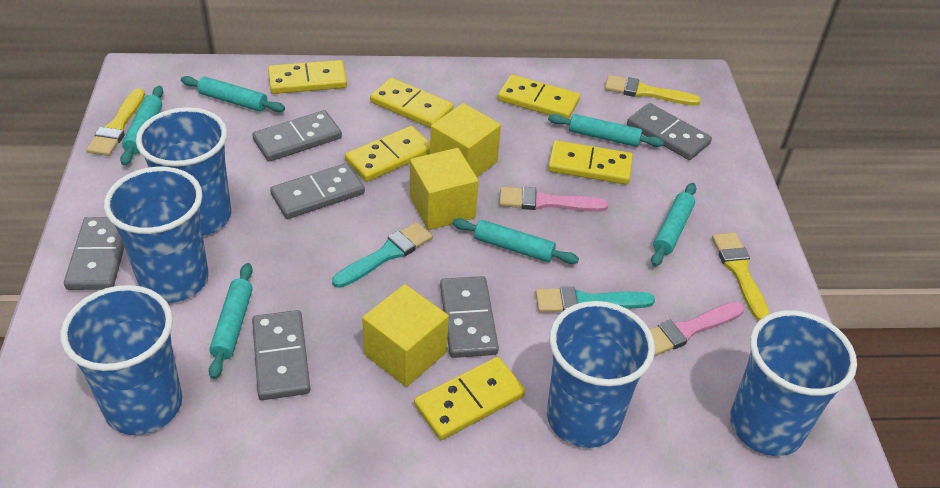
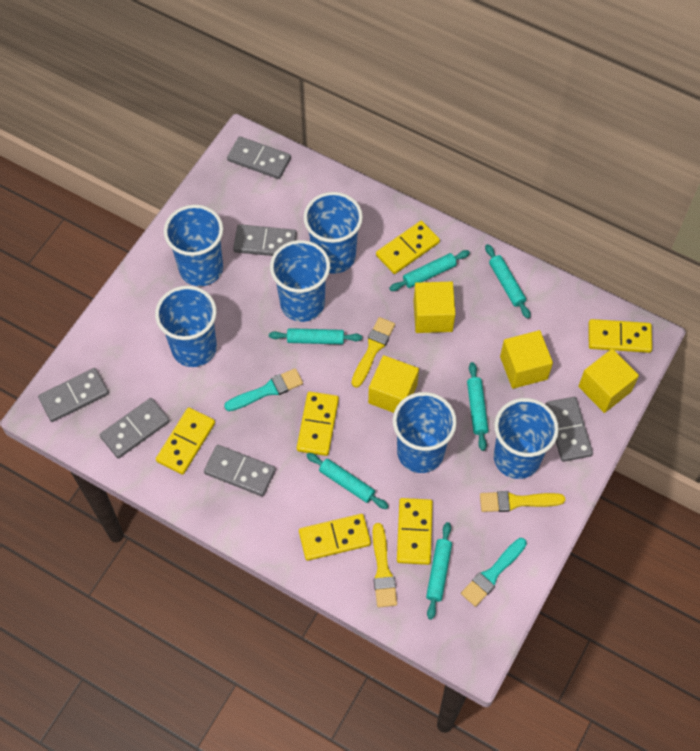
blue cup: [60,285,182,435] [104,167,209,303] [136,107,231,236] [547,301,655,448] [730,310,857,456] = 5 -> [155,286,217,367] [164,205,223,286] [270,240,330,322] [303,192,363,274] [393,392,457,473] [494,398,559,479] = 6
pink brush: [499,187,608,212] [649,302,744,356] = 2 -> none = 0
yellow cube: [362,284,449,387] [410,148,478,230] [430,103,501,177] = 3 -> [368,355,419,413] [413,282,455,333] [500,330,553,389] [578,349,639,413] = 4

